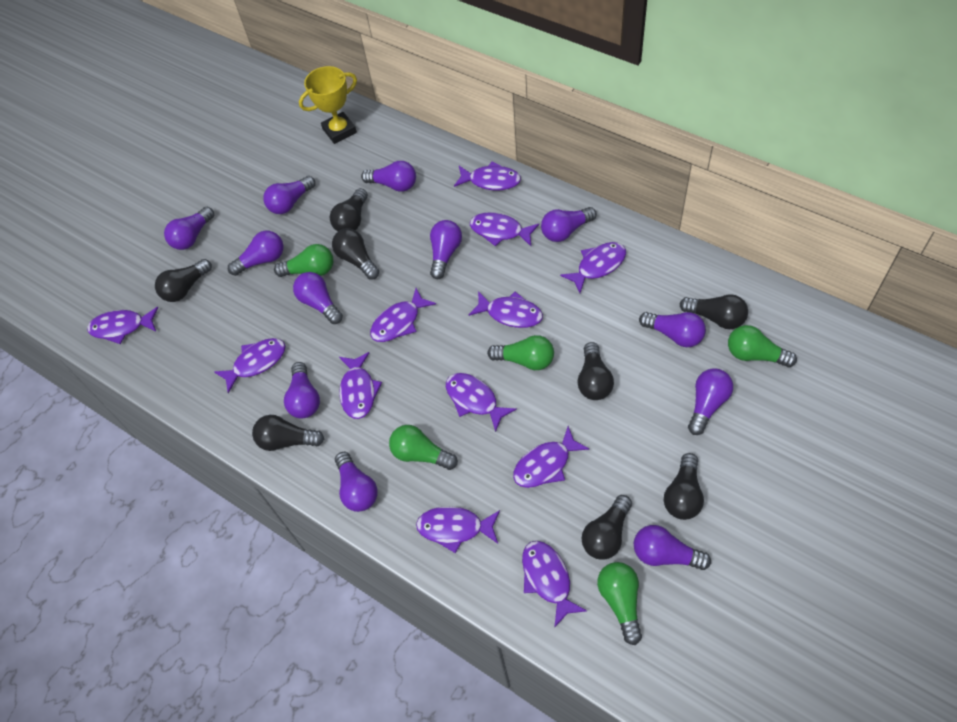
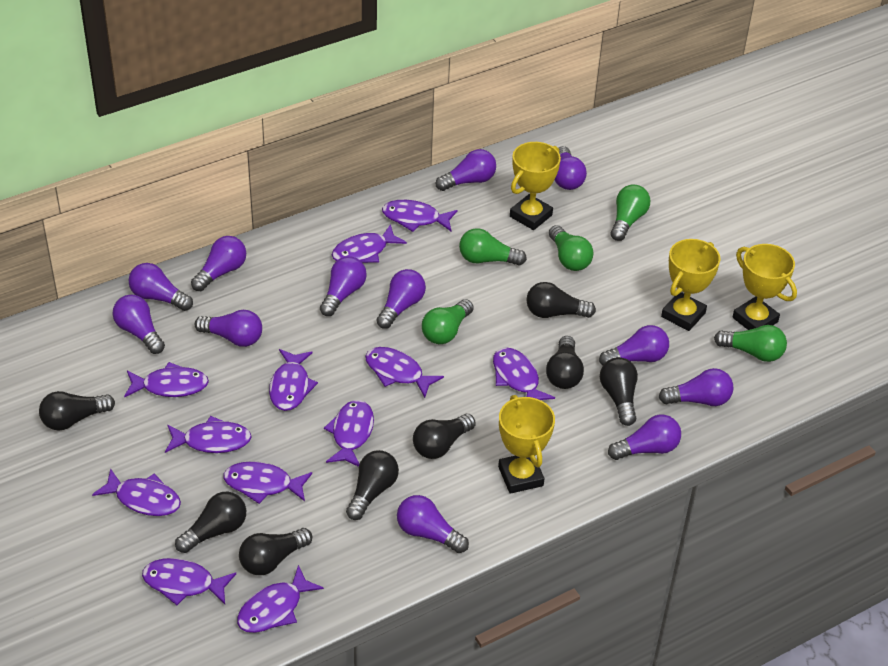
yellow trophy: [299,66,357,144] = 1 -> [498,395,555,494] [510,142,561,230] [661,239,720,331] [732,244,797,330] = 4

